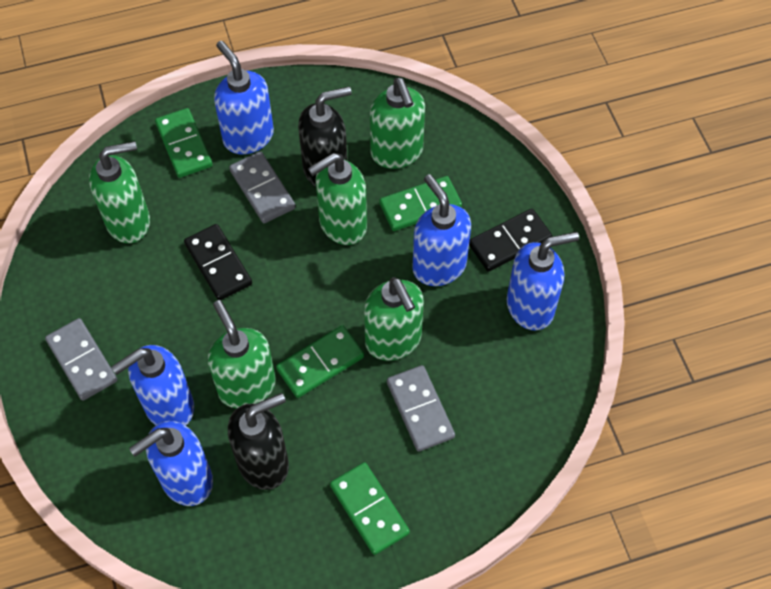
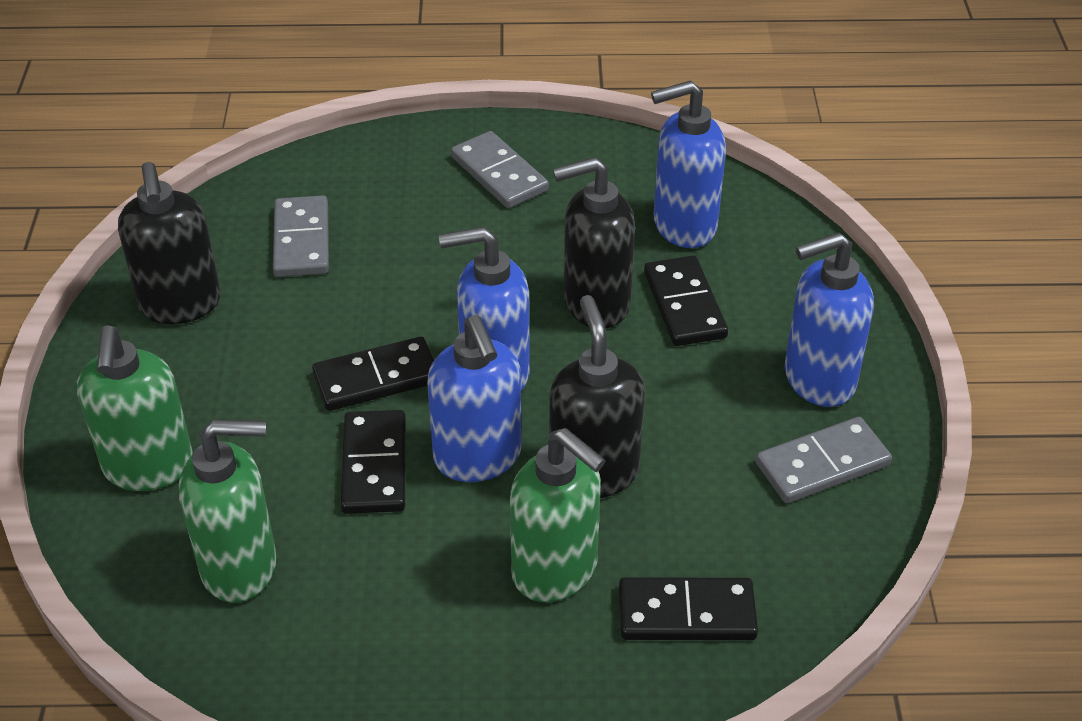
black domino: [184,224,252,300] [469,209,552,272] = 2 -> [312,337,434,411] [341,410,406,514] [619,577,758,640] [644,256,728,346] = 4
black soap dispenser: [228,393,289,490] [298,86,352,187] = 2 -> [118,162,221,324] [549,295,645,498] [553,157,635,328] = 3
blue soap dispenser: [111,345,194,426] [129,421,213,506] [214,41,274,155] [412,174,471,286] [507,232,579,330] = 5 -> [427,315,522,482] [439,227,530,391] [651,80,726,248] [785,233,874,407] = 4
green domino: [155,108,212,178] [276,325,364,398] [330,462,410,555] [379,176,462,231] = 4 -> none = 0
green soap dispenser: [89,141,150,243] [208,300,276,408] [308,153,367,245] [364,277,424,361] [370,78,425,169] = 5 -> [77,325,193,491] [179,420,276,603] [510,428,606,602] = 3

